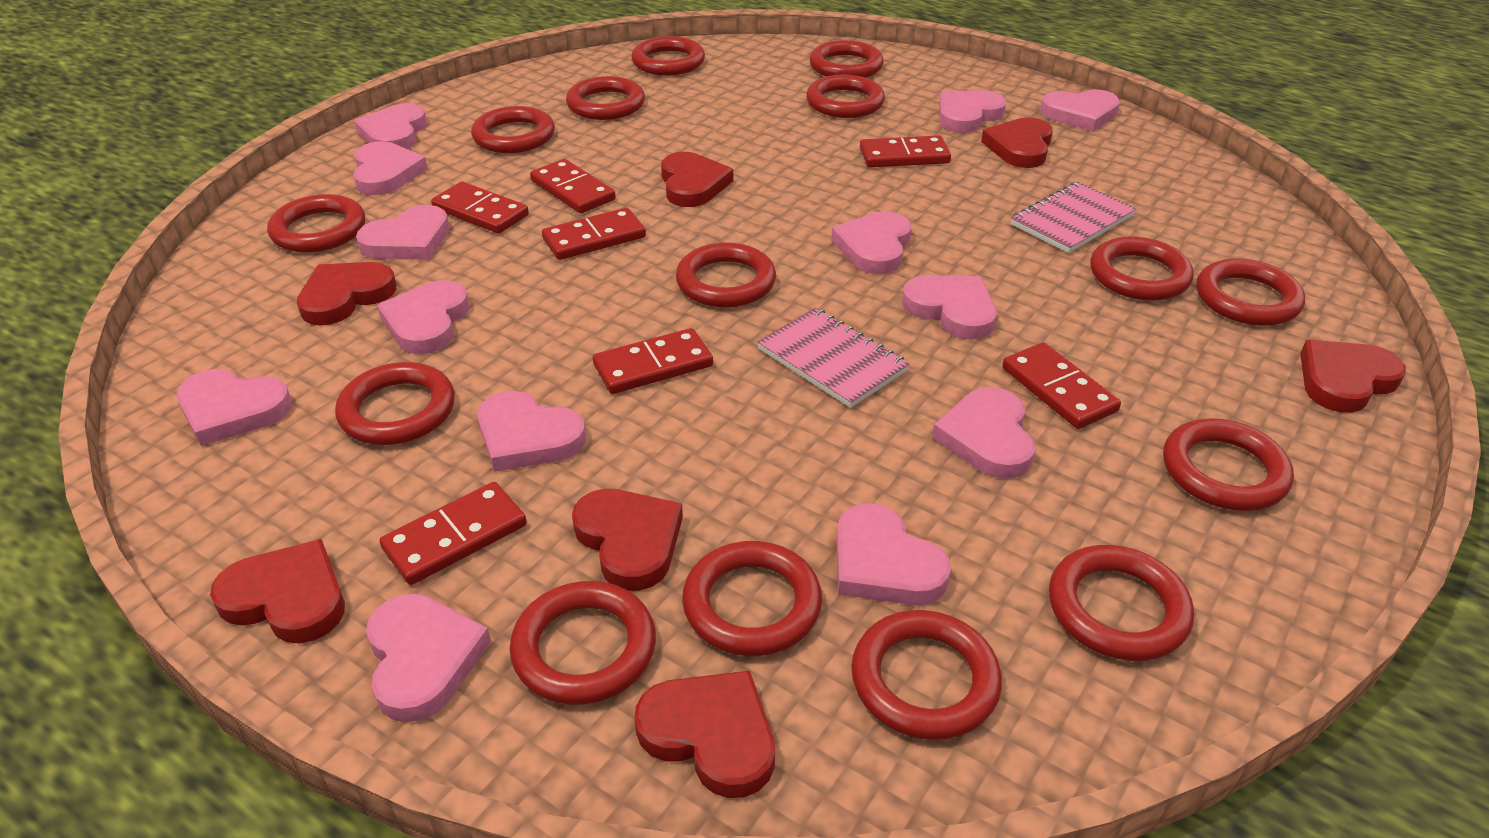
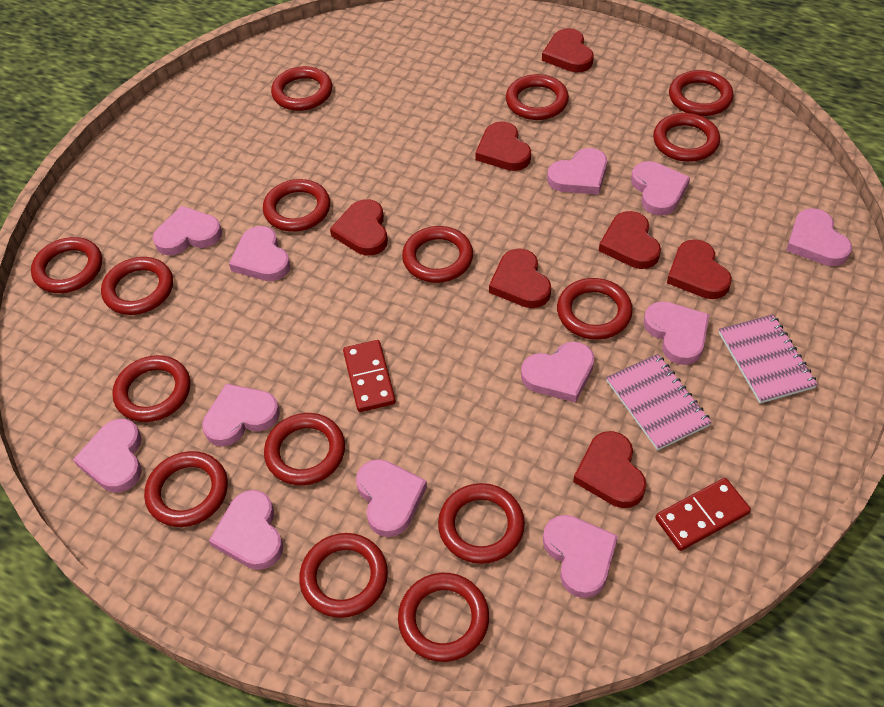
pink heart: [177,369,292,446] [353,141,428,195] [354,103,427,149] [356,205,449,260] [366,594,491,722] [377,280,470,354] [477,391,586,472] [831,211,912,274] [836,503,951,605] [902,275,997,340] [932,387,1035,479] [939,91,1006,133] [1040,89,1120,131] = 13 -> [73,419,142,492] [153,206,222,255] [202,384,280,446] [209,490,283,570] [229,226,291,281] [356,459,427,537] [521,342,595,403] [543,515,618,598] [547,148,607,195] [631,161,690,215] [644,301,709,365] [786,208,852,266] = 12
red domino: [380,482,527,585] [431,182,529,234] [530,159,616,213] [542,208,646,260] [593,328,713,394] [860,135,951,167] [1002,342,1121,429] = 7 -> [343,340,396,412] [655,478,751,551] = 2

